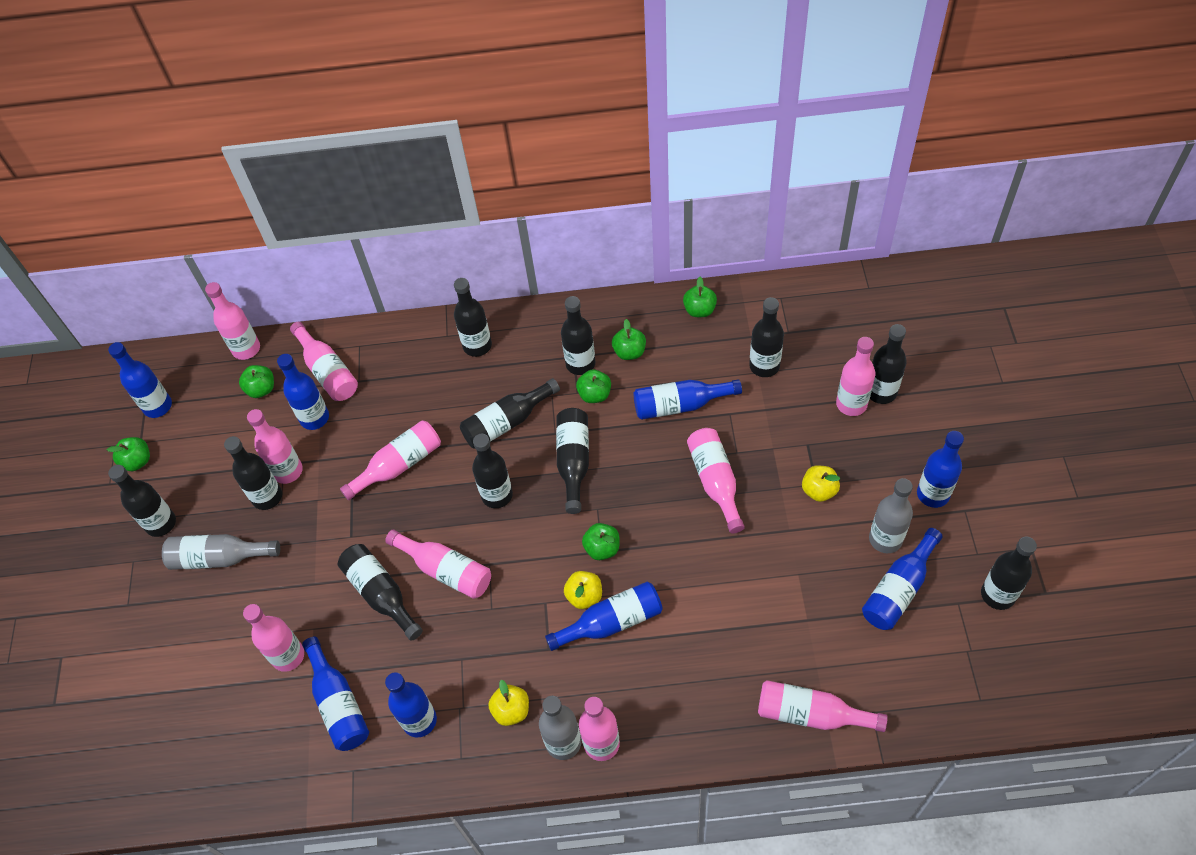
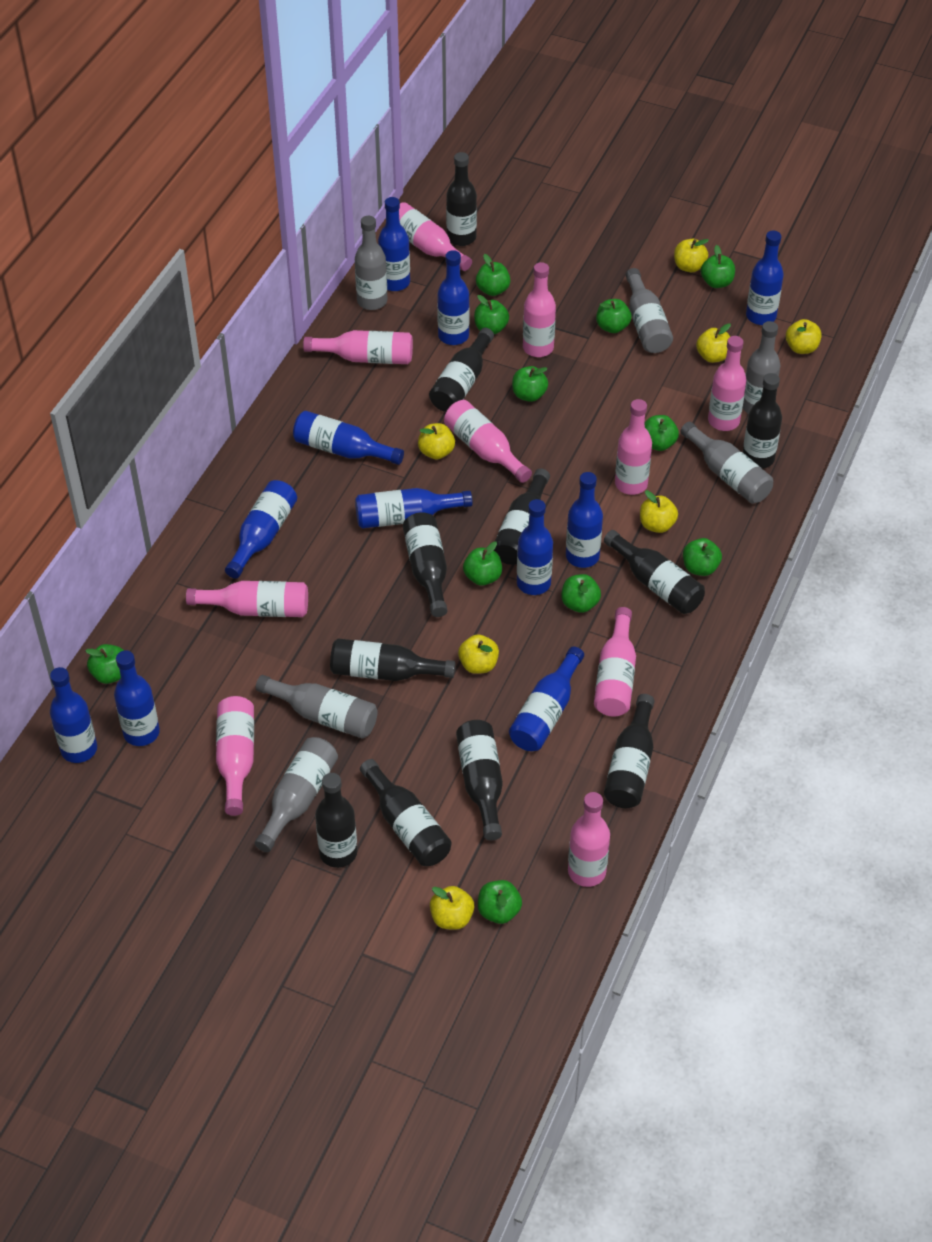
blue bottle: [108,342,172,418] [277,354,329,430] [302,637,369,751] [385,672,437,737] [545,582,663,651] [633,379,742,420] [862,528,943,630] [917,431,964,508] = 8 -> [50,667,97,763] [114,650,160,746] [225,480,297,579] [293,411,404,465] [355,488,473,529] [378,197,410,291] [437,250,470,345] [509,647,584,751] [517,499,553,595] [566,472,603,568] [746,231,784,325] = 11
green apple: [107,437,150,471] [239,365,274,398] [576,369,611,403] [582,523,620,560] [612,319,646,360] [683,277,717,317] = 6 -> [85,644,124,684] [463,541,502,586] [474,295,509,334] [476,254,510,296] [478,880,522,924] [512,366,548,402] [561,574,601,613] [596,299,632,333] [645,415,679,451] [683,538,722,576] [701,245,735,288] = 11
grey bottle: [162,534,280,570] [539,696,581,760] [869,478,913,553] = 3 -> [255,737,338,852] [256,675,378,739] [355,216,387,310] [626,268,673,353] [680,422,773,503] [743,321,781,414] = 6
yellow apple: [488,680,529,726] [564,571,602,609] [802,465,840,502] = 3 -> [418,423,455,459] [430,886,474,930] [458,634,499,674] [640,490,678,533] [674,239,709,272] [696,323,731,363] [786,319,822,354] = 7

